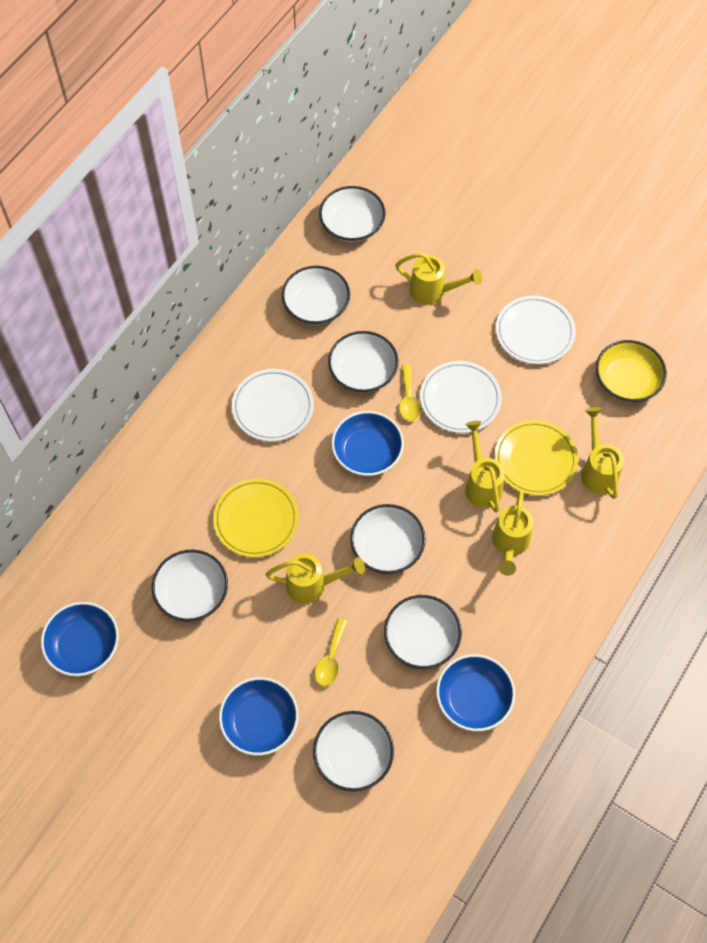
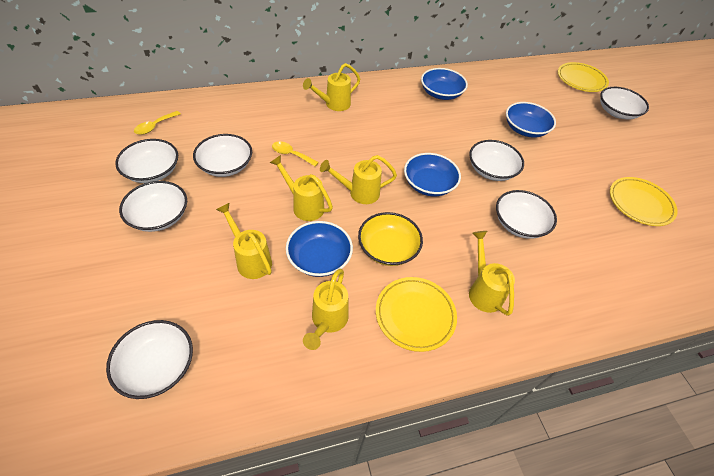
white plate: [232,369,314,442] [420,361,502,433] [496,296,576,364] = 3 -> none = 0
yellow plate: [213,478,299,557] [494,420,578,496] = 2 -> [376,277,457,352] [558,62,609,92] [610,177,678,226] = 3
yellow watering can: [265,554,365,604] [395,253,482,305] [465,421,505,512] [492,491,533,576] [581,407,624,499] = 5 -> [216,203,272,279] [270,155,333,221] [303,63,360,111] [303,269,349,350] [320,155,397,204] [469,231,515,316] = 6

